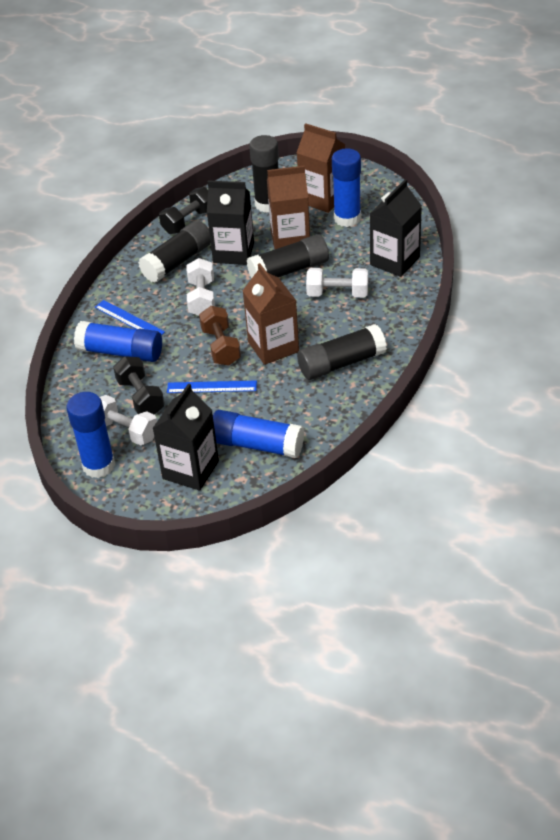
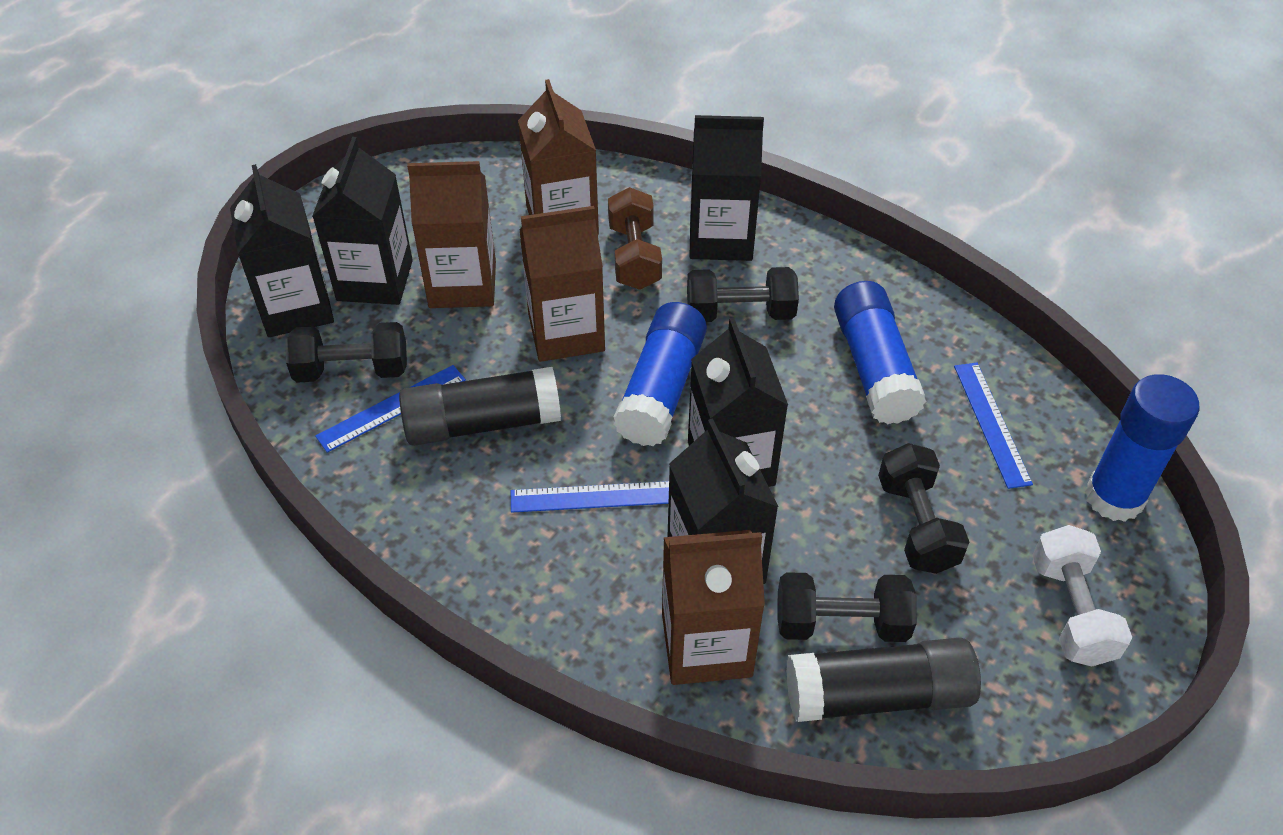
black carton: [152,383,219,491] [207,181,254,265] [370,179,422,277] = 3 -> [230,164,334,337] [312,137,413,305] [667,419,778,584] [688,318,788,487] [689,115,764,261] = 5
black dumbbell: [113,356,165,415] [159,187,208,234] = 2 -> [285,322,407,383] [687,267,799,322] [778,572,917,642] [878,443,969,574] = 4
black glue stick: [138,220,211,283] [247,234,329,279] [249,135,279,212] [297,324,387,380] = 4 -> [399,367,561,446] [786,638,981,722] = 2
blue glue stick: [66,392,115,478] [74,321,162,362] [213,410,304,458] [332,148,361,227] = 4 -> [613,302,707,446] [834,281,926,424] [1085,374,1199,522] = 3
blue ruler: [95,300,165,335] [167,380,257,393] = 2 -> [315,365,466,453] [511,481,669,513] [954,363,1033,489] = 3
brown carton: [243,263,299,365] [267,166,310,249] [296,123,345,213] = 3 -> [407,161,496,308] [518,79,599,235] [519,206,605,362] [662,530,765,685] = 4
white dumbbell: [100,395,157,446] [187,258,215,316] [306,268,368,297] = 3 -> [1032,525,1132,667] = 1

